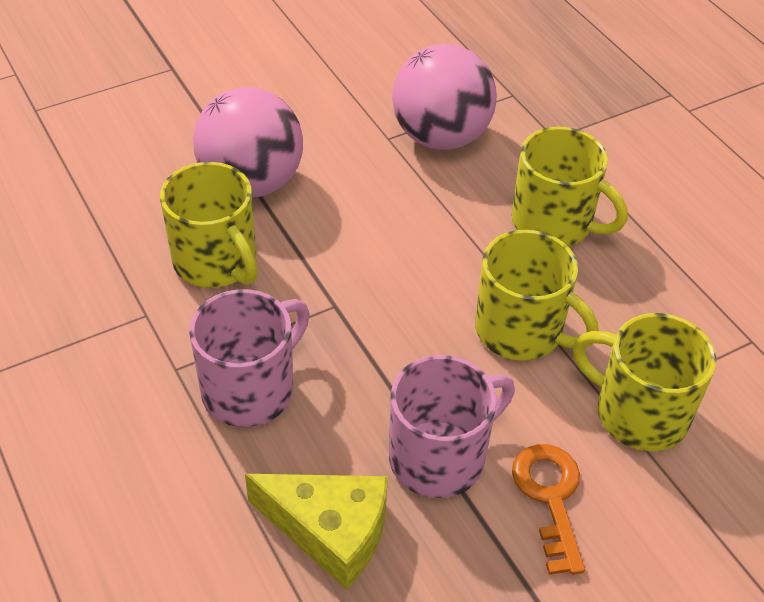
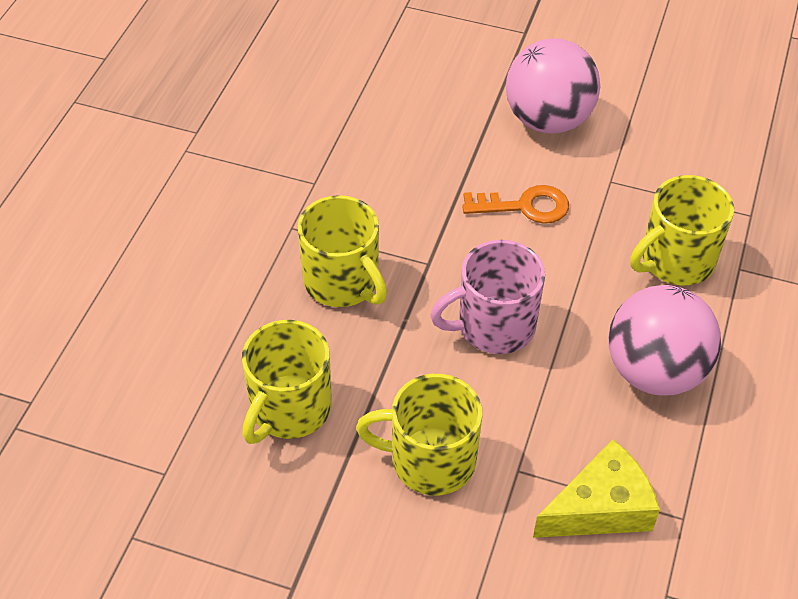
pink mug: [189,289,310,427] [389,355,515,498] = 2 -> [430,240,545,354] = 1

